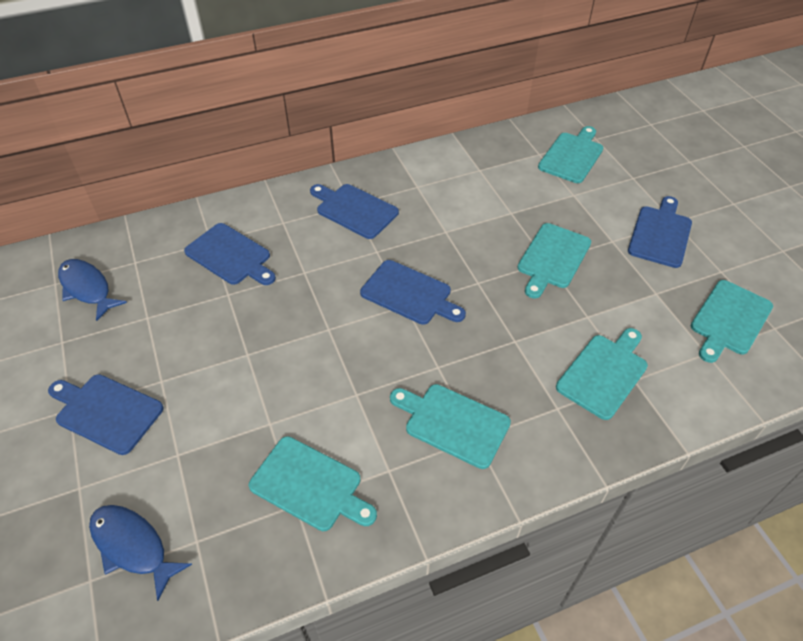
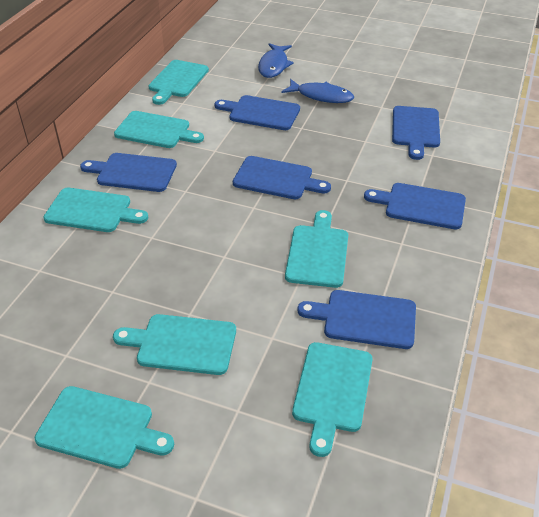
blue cutting board: [48,374,164,455] [184,223,276,285] [310,184,399,239] [360,260,466,325] [628,196,692,268] = 5 -> [80,153,177,192] [215,95,300,130] [233,156,331,199] [298,290,416,349] [364,183,466,229] [392,106,440,160] = 6
turquoise cutting board: [249,436,377,531] [390,384,511,469] [517,223,591,298] [538,126,603,183] [556,328,648,420] [691,280,773,363] = 6 -> [35,386,174,469] [44,188,148,232] [113,314,236,375] [114,111,204,148] [149,60,209,105] [285,210,348,288] [292,342,373,457] = 7

